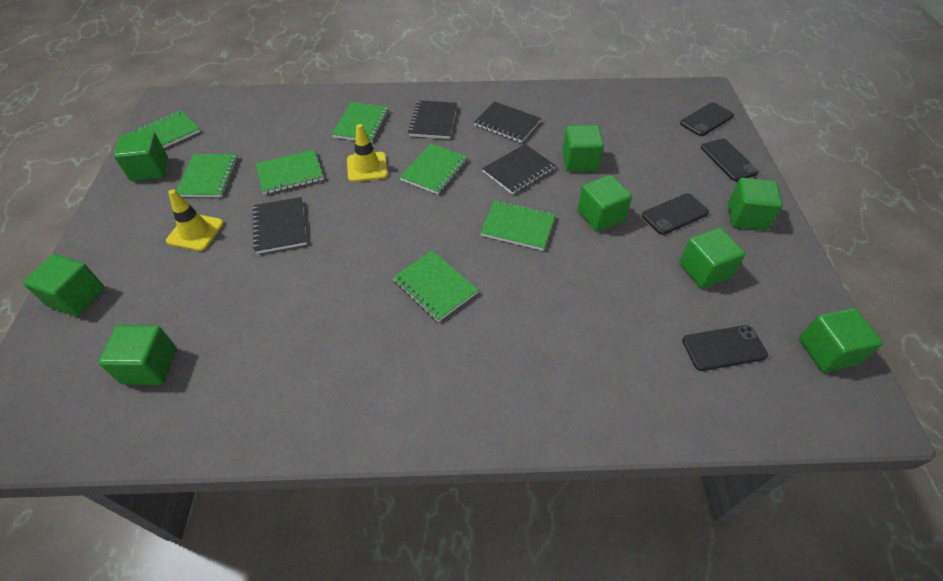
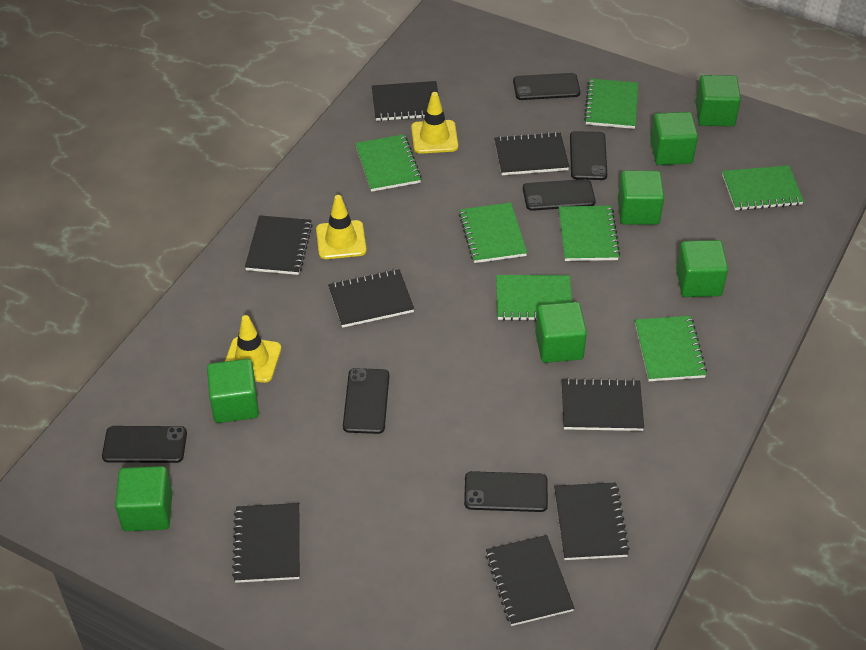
black notebook: [252,197,307,254] [408,100,457,139] [474,101,541,143] [482,144,556,194] = 4 -> [232,503,300,583] [245,215,313,275] [328,269,414,328] [372,81,439,121] [485,535,575,626] [494,132,569,175] [554,482,630,560] [562,378,644,431] = 8
black phone: [642,193,709,235] [680,102,734,136] [682,325,768,371] [701,139,759,181] = 4 -> [102,426,187,463] [343,368,389,434] [464,471,548,512] [513,73,580,100] [523,179,595,211] [570,131,607,180] = 6
green cube: [23,254,105,316] [98,325,177,385] [114,132,168,181] [562,125,604,172] [577,175,632,232] [679,228,746,289] [728,178,783,230] [799,308,883,372] = 8 -> [115,466,172,531] [207,359,259,423] [535,302,587,363] [618,171,664,225] [650,112,698,165] [676,240,728,297] [696,75,741,126] = 7
yellow traffic cone: [166,189,224,251] [347,124,388,182] = 2 -> [225,315,281,383] [316,195,367,259] [411,92,458,154] = 3

